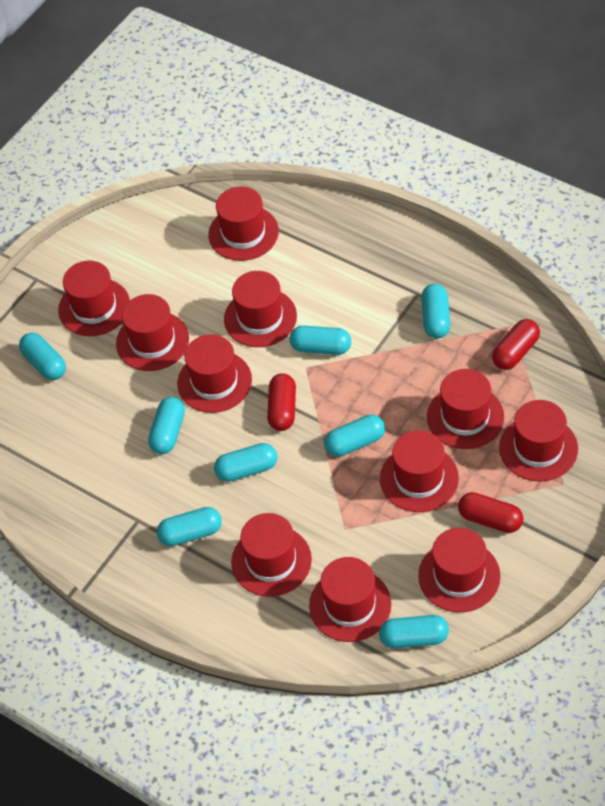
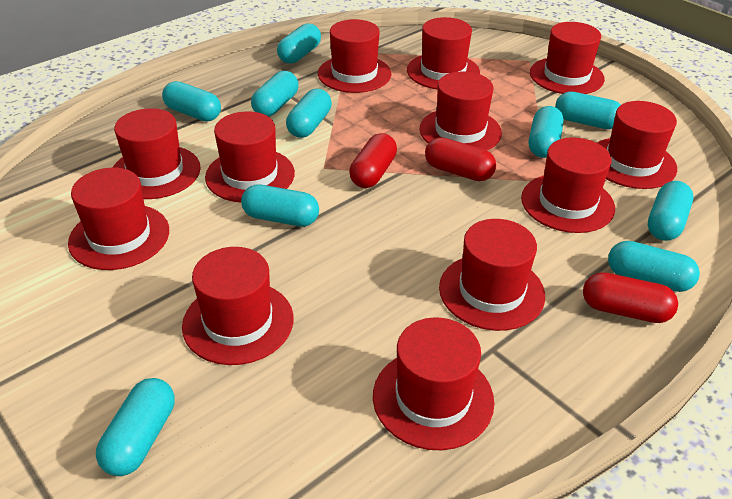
red hat: [58,261,130,336] [116,294,189,371] [177,334,252,413] [208,186,279,261] [224,271,297,347] [231,513,312,597] [309,557,391,642] [380,430,459,512] [418,528,501,612] [427,369,504,449] [499,400,578,481] = 11 -> [68,168,169,270] [112,108,201,199] [182,247,294,365] [205,111,295,202] [318,19,391,93] [373,317,494,450] [407,17,480,89] [420,72,502,150] [439,219,545,331] [521,137,615,233] [530,22,605,94] [597,101,677,189] = 12
turquoise capsule: [19,333,66,380] [148,397,185,454] [157,507,222,546] [214,443,277,482] [290,326,351,355] [324,414,385,457] [379,615,449,648] [421,284,450,339] = 8 -> [96,378,175,476] [162,81,221,121] [241,184,319,227] [251,71,298,117] [277,23,321,64] [286,89,332,138] [529,106,564,158] [555,92,621,129] [608,241,700,292] [648,181,693,241] = 10

